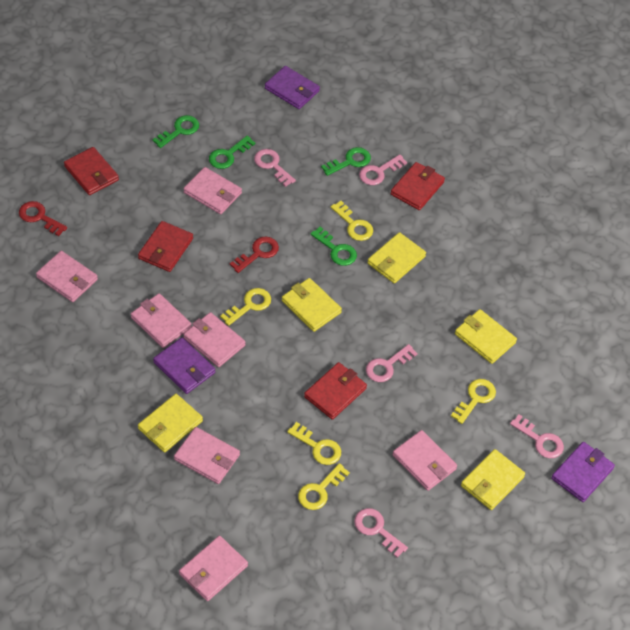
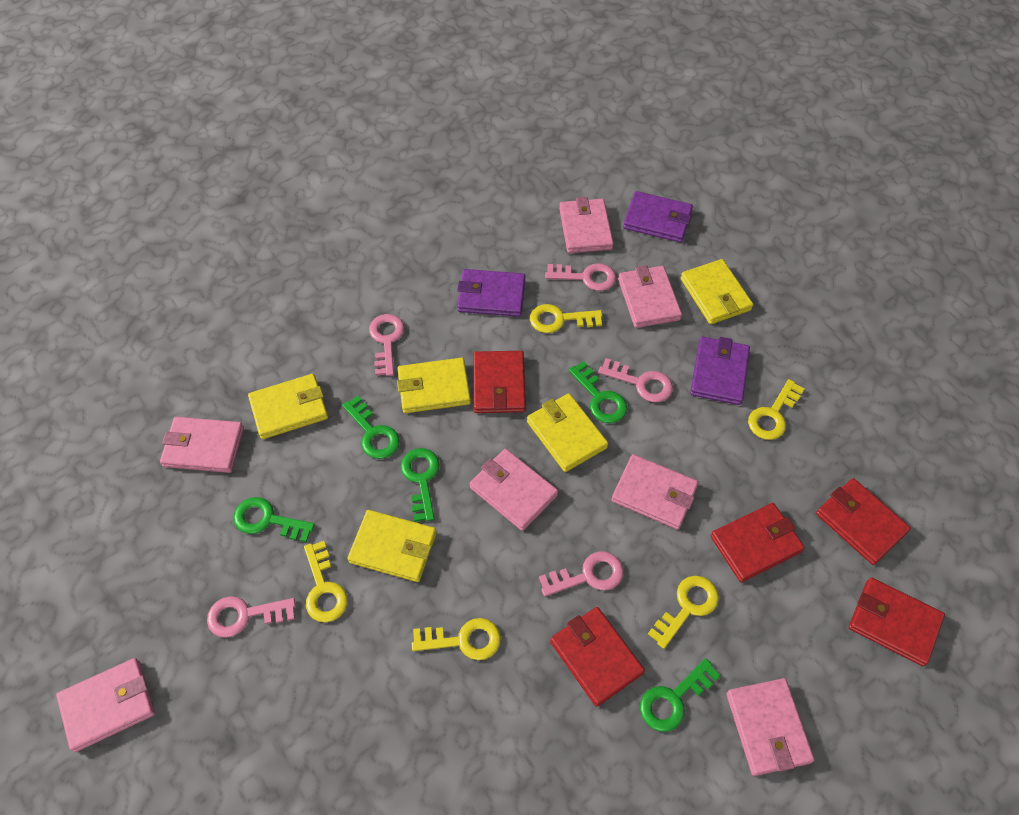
green key: [153,115,199,148] [209,136,255,169] [311,227,357,266] [321,147,371,176] = 4 -> [233,497,315,542] [342,396,400,459] [401,448,440,522] [569,361,627,423] [640,658,720,732] = 5
red key: [19,201,67,236] [230,237,279,273] = 2 -> none = 0
red wallet: [64,147,119,195] [138,221,193,272] [304,362,367,420] [390,162,445,210] = 4 -> [473,351,526,413] [550,607,645,707] [711,503,805,582] [816,478,911,565] [849,577,945,666] = 5

